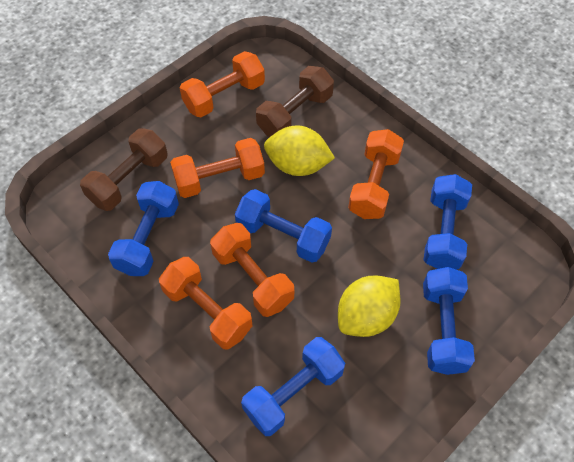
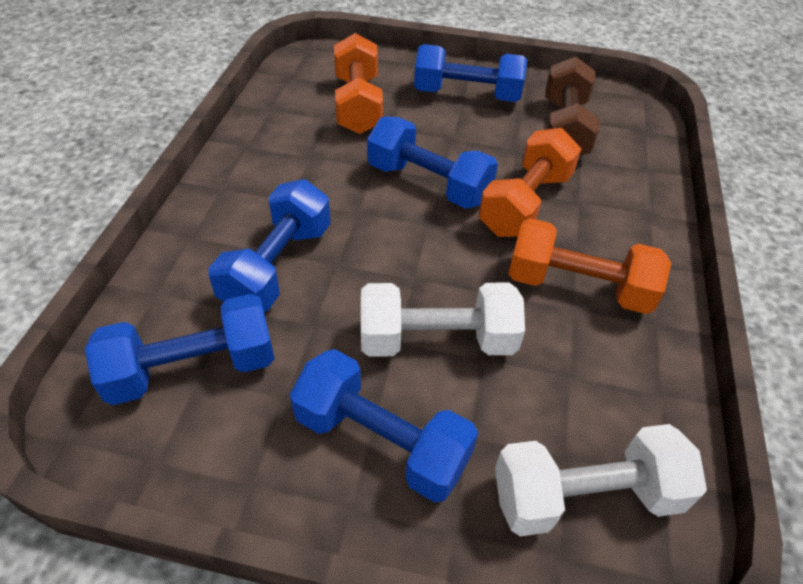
brown dumbbell: [80,128,168,211] [256,66,334,137] = 2 -> [545,57,600,156] = 1
orange dumbbell: [159,257,253,349] [170,138,265,198] [180,51,265,117] [210,223,294,317] [348,129,404,219] = 5 -> [334,33,383,134] [479,128,581,237] [508,218,671,314] = 3
white dumbbell: none = 0 -> [361,283,525,357] [495,424,707,536] = 2
yellow lemon: [264,126,335,176] [338,276,401,337] = 2 -> none = 0

